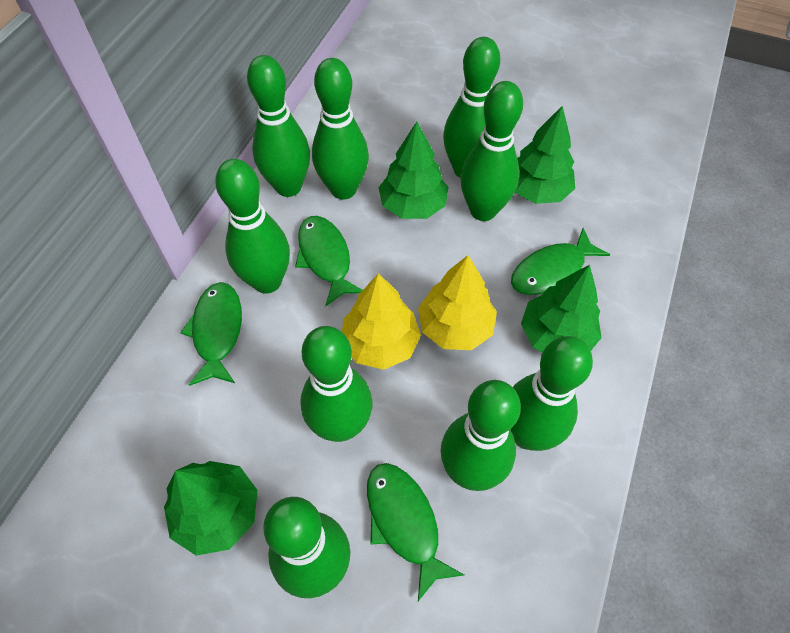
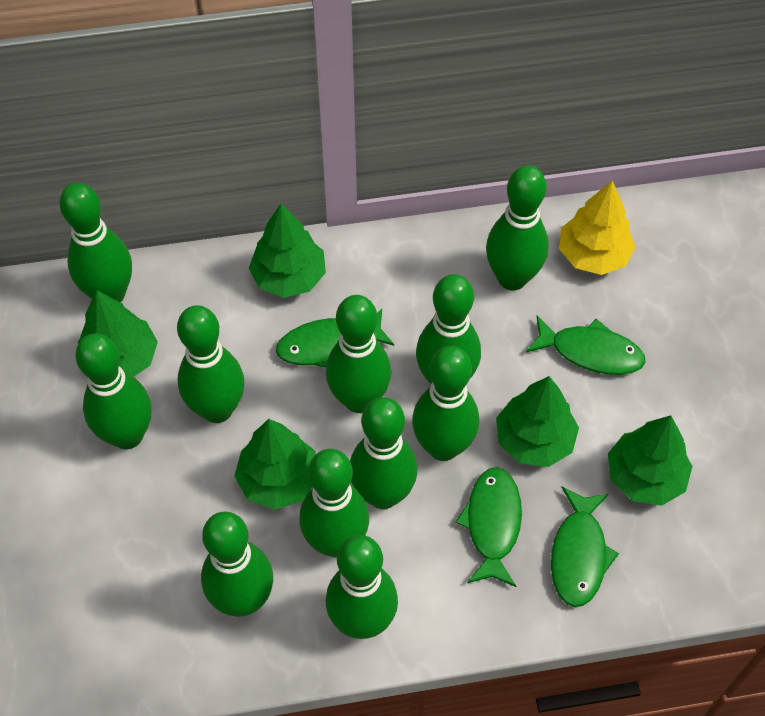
green bowling pin: [215,159,290,294] [247,55,310,197] [263,497,350,598] [300,326,373,442] [312,58,369,199] [441,380,521,491] [443,37,500,178] [460,81,523,221] [511,336,593,451] = 9 -> [59,183,132,303] [75,333,152,449] [177,305,244,423] [201,512,273,617] [299,449,369,557] [326,295,391,413] [326,535,398,639] [350,397,417,509] [412,346,479,461] [416,274,481,384] [486,165,549,290] = 11
green tree: [164,461,258,556] [379,122,449,219] [515,106,575,204] [521,265,602,352] = 4 -> [78,290,158,377] [235,419,316,510] [249,204,326,298] [496,376,579,467] [608,416,692,506] = 5
yellow tree: [342,273,421,370] [418,255,497,350] = 2 -> [559,181,636,275] = 1

